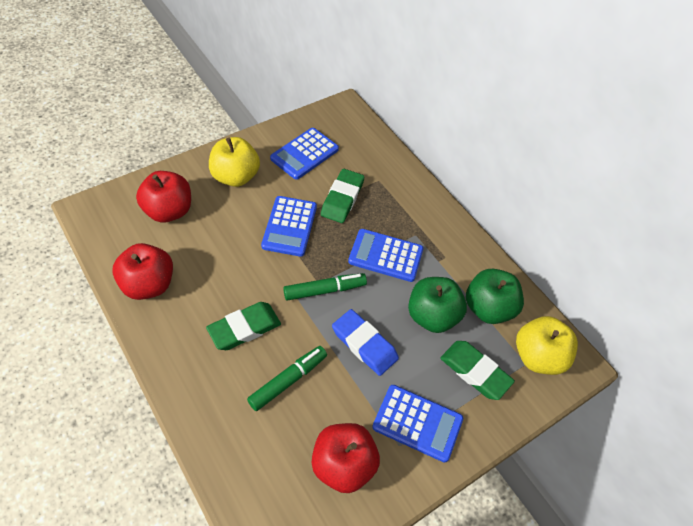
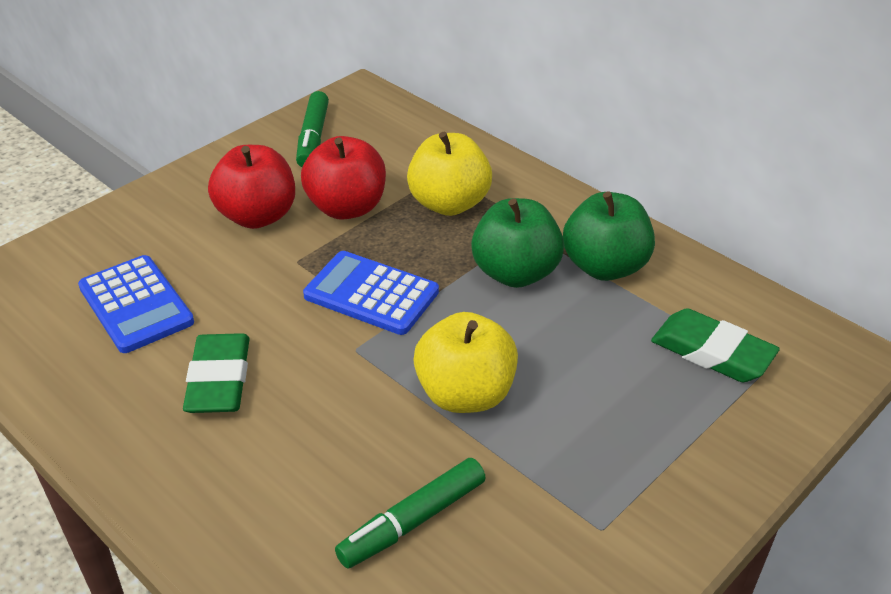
blue calculator: [261,196,317,257] [270,128,339,180] [348,229,424,282] [372,385,463,463] = 4 -> [78,255,194,353] [303,251,439,335] = 2
blue eraser: [332,309,399,376] = 1 -> none = 0
green eraser: [206,302,281,350] [321,169,364,223] [440,341,515,400] = 3 -> [183,333,250,413] [651,308,780,382] = 2
red apple: [112,243,173,300] [136,171,191,223] [312,423,380,493] = 3 -> [208,145,295,229] [301,136,386,220] = 2

